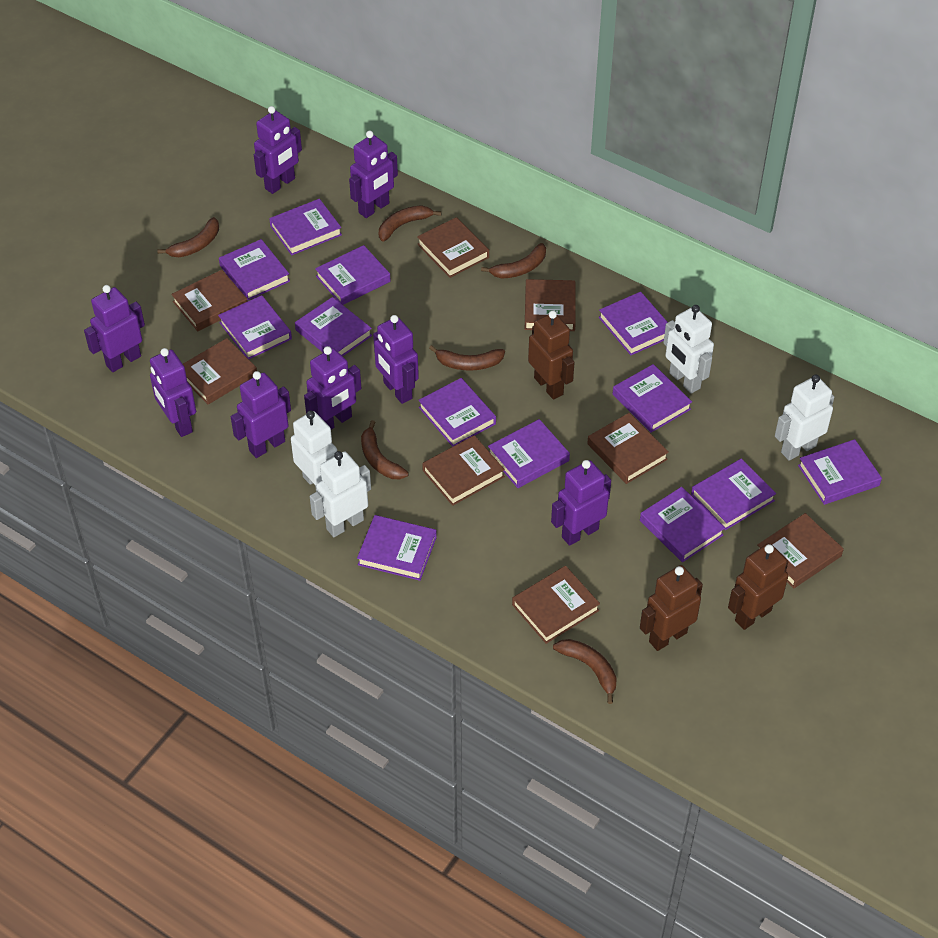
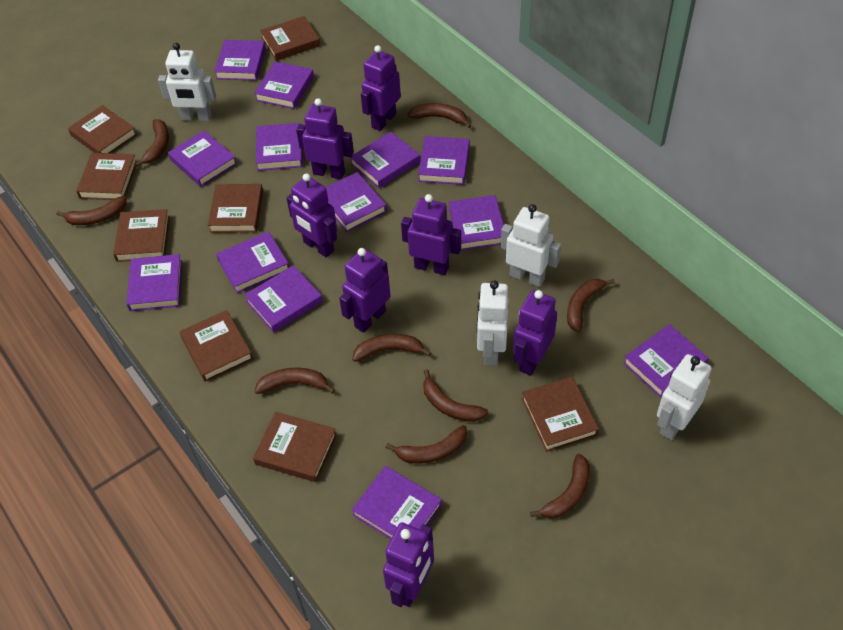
brown banana: [157,217,219,257] [361,420,409,479] [379,205,442,242] [429,345,505,371] [481,243,546,279] [553,639,617,704] = 6 -> [56,196,127,225] [134,119,169,167] [255,368,335,394] [352,334,431,362] [385,425,467,463] [408,103,471,128] [423,369,488,422] [530,454,590,518] [567,279,615,332] = 9
brown robot: [528,310,575,399] [640,565,703,651] [728,543,788,630] = 3 -> none = 0
purple robot: [84,285,145,372] [150,348,196,437] [231,371,291,458] [254,106,302,194] [304,346,361,430] [349,131,398,218] [373,315,419,404] [551,460,611,546] = 8 -> [287,173,337,258] [296,98,354,179] [339,248,391,333] [361,45,401,131] [383,522,434,607] [401,194,461,275] [513,290,557,376] = 7

